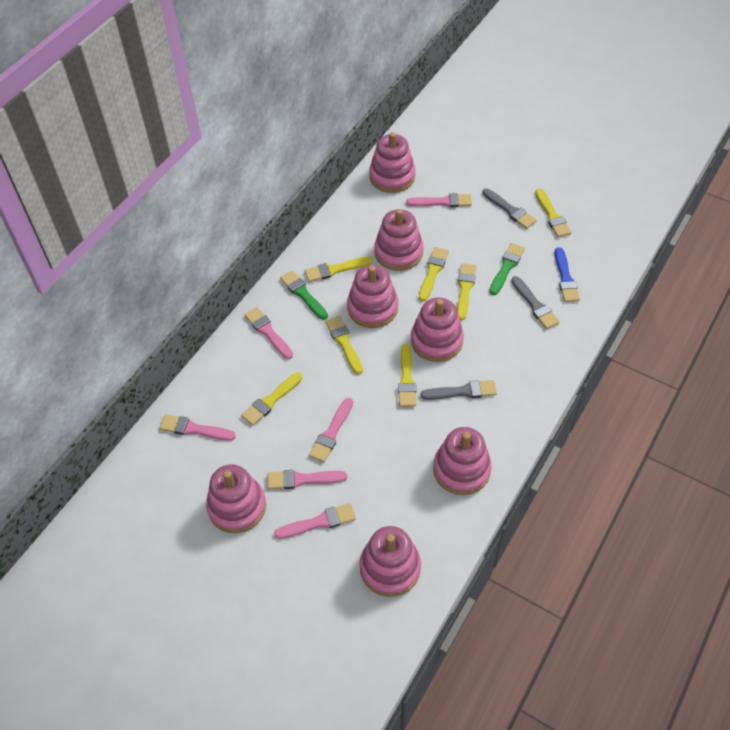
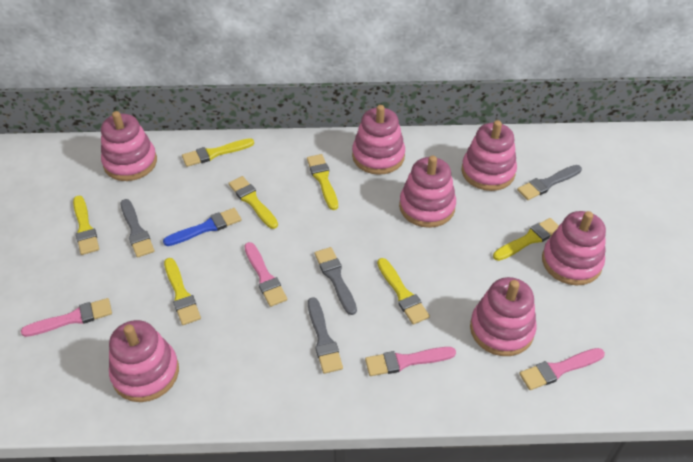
green brush: [280,270,328,320] [489,243,525,295] = 2 -> none = 0
grey brush: [421,380,497,400] [482,189,537,229] [511,276,560,329] = 3 -> [121,199,155,258] [308,297,343,374] [314,247,357,315] [517,165,582,200] = 4
pink brush: [159,414,236,441] [245,307,293,359] [267,470,347,489] [274,503,356,539] [309,398,353,462] [406,193,472,207] = 6 -> [21,298,112,337] [244,242,287,307] [365,347,456,376] [519,348,605,390] = 4

